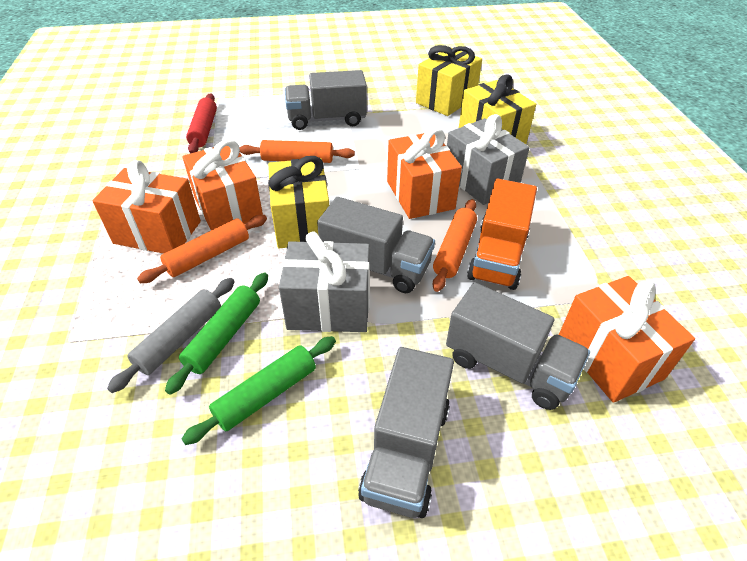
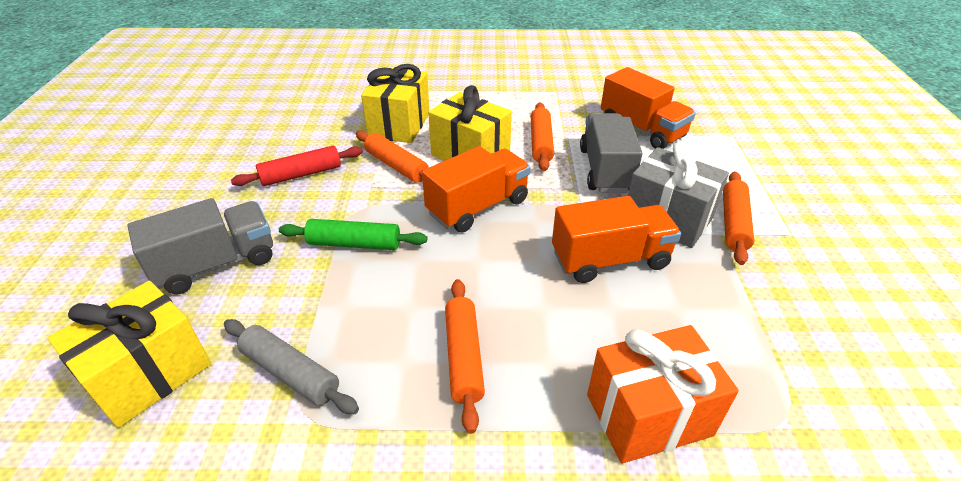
green rolling pin: [165,272,268,395] [182,336,336,445] = 2 -> [279,219,427,250] = 1
grey gift: [279,232,370,332] [447,114,530,205] = 2 -> [628,142,729,248] = 1
grey truck: [285,70,367,130] [317,197,435,293] [358,347,454,518] [446,282,590,410] = 4 -> [127,198,273,295] [580,113,642,193] = 2
orange gift: [92,160,201,254] [182,140,263,230] [387,128,462,219] [559,276,695,403] = 4 -> [587,325,739,464] = 1
orange rolling pin: [137,215,267,283] [239,140,355,163] [432,199,477,292] = 3 -> [356,130,429,183] [445,279,485,434] [531,102,554,171] [723,171,754,265] = 4
orange truck: [467,179,537,290] = 1 -> [422,146,531,233] [552,196,681,283] [601,67,696,149] = 3

